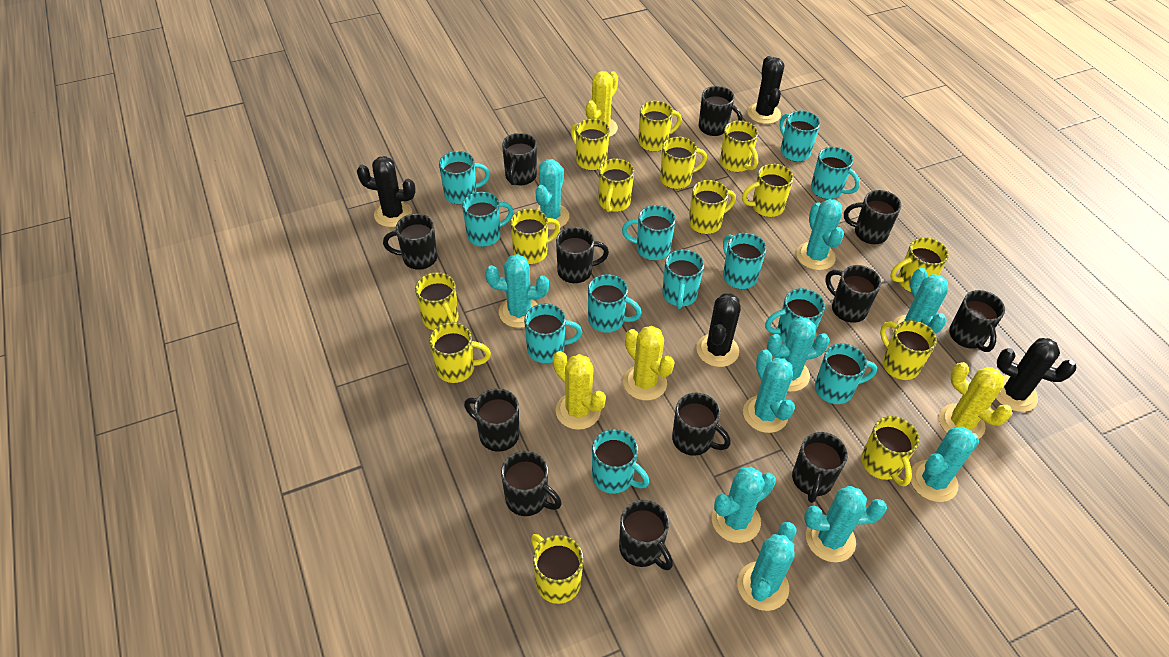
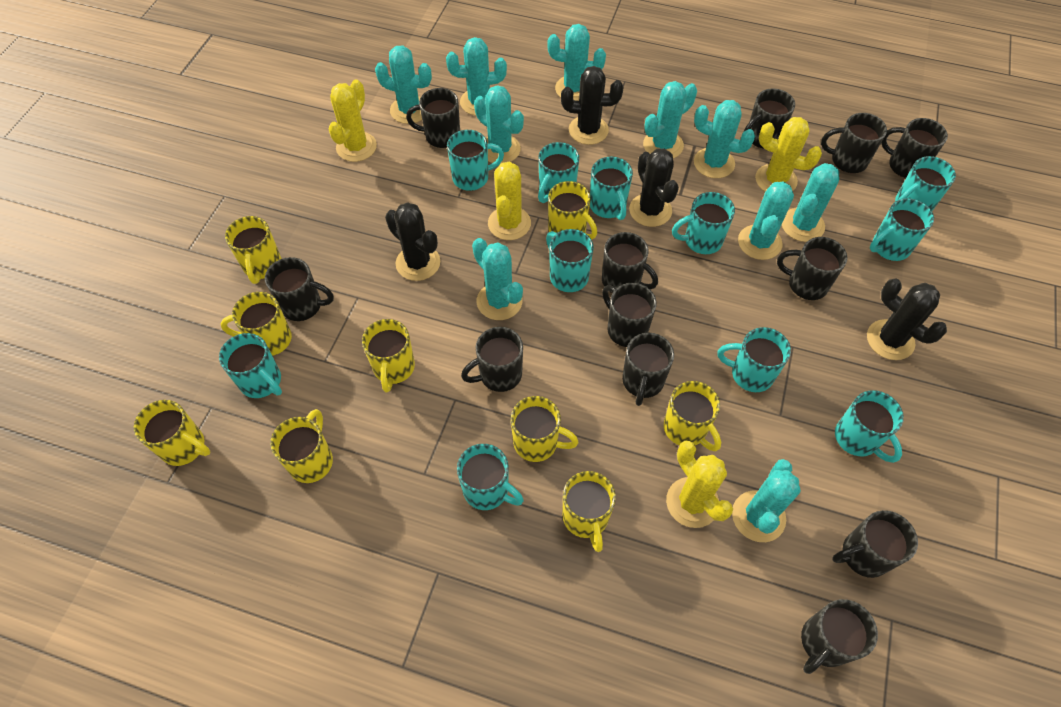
turquoise mug: [439,151,490,204] [462,192,513,247] [524,304,582,363] [588,274,642,333] [592,429,649,494] [622,205,676,260] [662,249,704,309] [723,233,766,289] [765,288,825,343] [780,111,820,162] [811,147,860,199] [815,343,877,404] = 12 -> [219,333,282,398] [447,130,504,191] [457,444,524,510] [538,142,579,203] [546,229,594,292] [590,157,633,220] [672,192,735,254] [718,327,791,392] [835,390,904,463] [870,198,934,261] [895,156,956,211] = 11
yellow mug: [415,272,458,330] [429,322,491,383] [510,208,560,264] [531,534,583,604] [571,119,610,170] [599,159,634,212] [638,101,682,152] [660,137,707,189] [689,180,736,234] [720,121,758,172] [742,164,794,217] [861,416,920,486] [880,320,937,380] [890,237,949,292] = 14 -> [134,400,210,466] [221,292,292,356] [225,216,282,284] [270,409,333,483] [362,319,415,393] [511,396,579,462] [548,181,597,240] [562,471,616,552] [664,381,721,451] = 9

